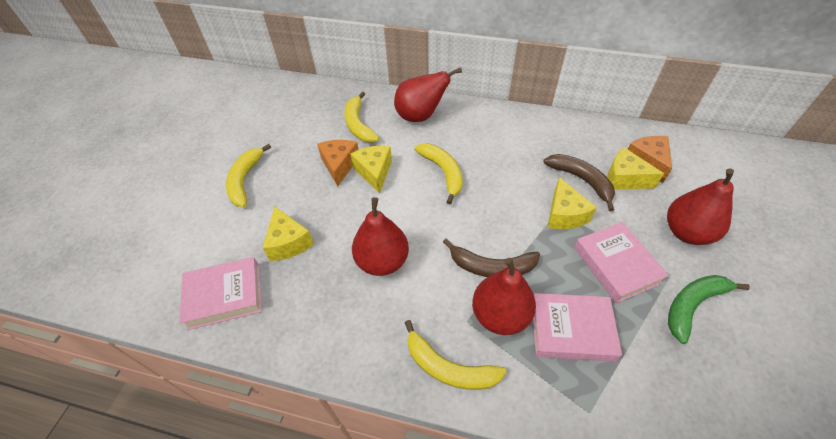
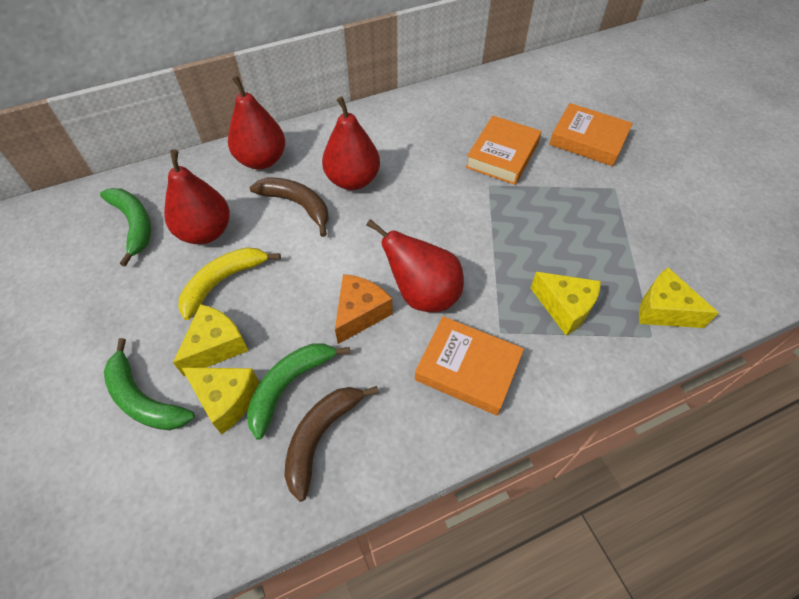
green banana: [668,275,750,344] = 1 -> [100,188,151,267] [104,338,195,430] [247,344,350,440] = 3
orange book: none = 0 -> [415,316,524,416] [465,116,541,185] [549,103,633,166] = 3
orange cheese: [317,140,359,186] [628,136,672,183] = 2 -> [335,274,393,344] = 1
pink book: [179,257,262,330] [533,293,622,362] [574,222,669,303] = 3 -> none = 0
yellow banana: [226,144,271,207] [344,91,379,143] [405,320,506,390] [414,143,463,204] = 4 -> [178,247,281,320] = 1

